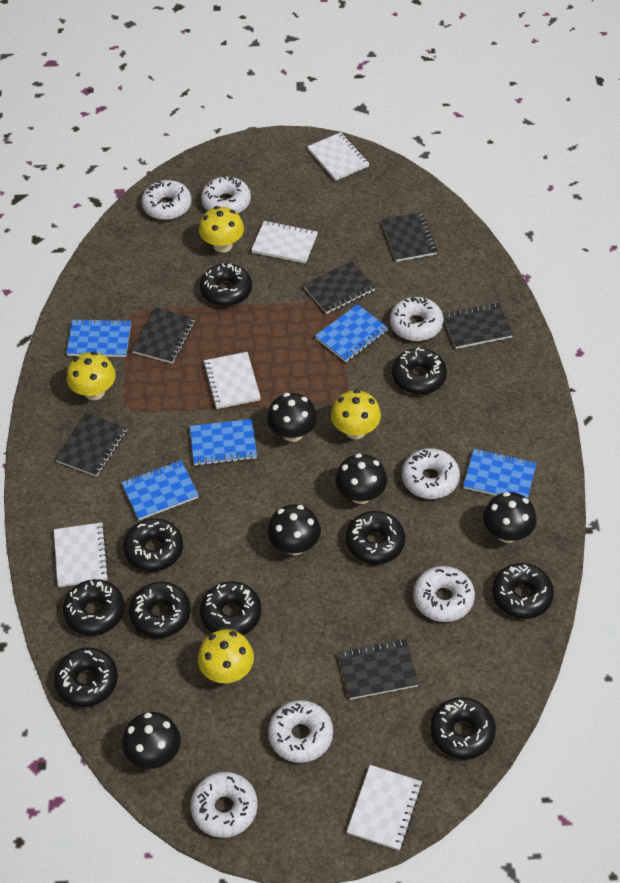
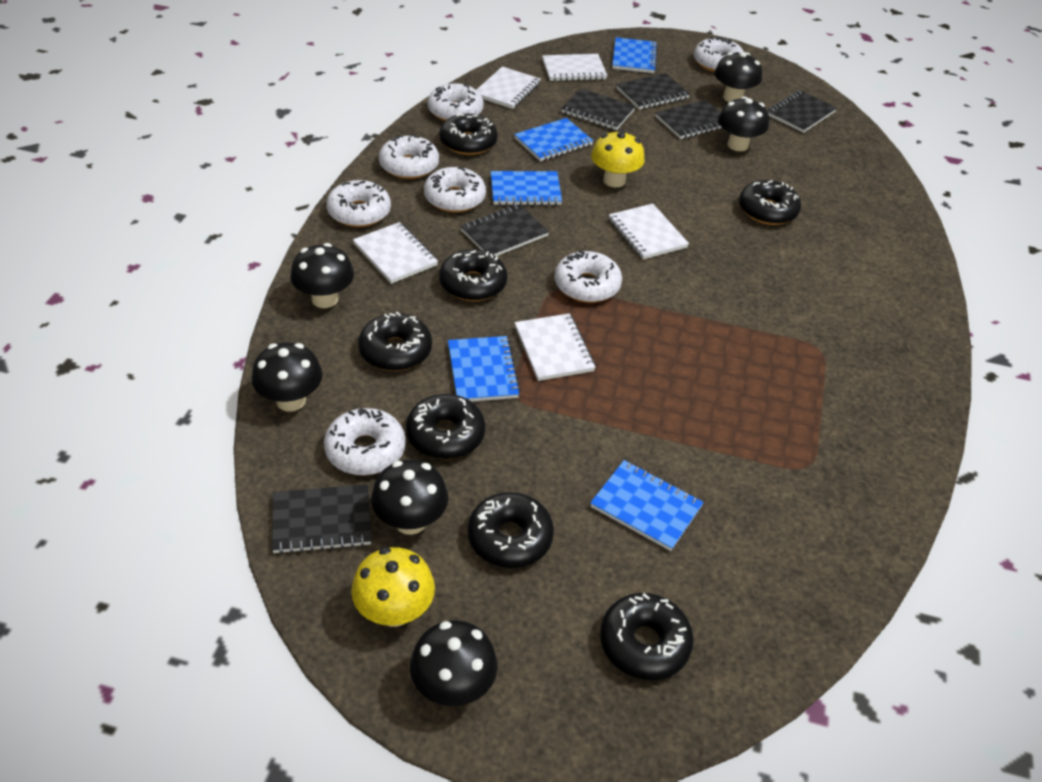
black donut: [54,648,118,707] [63,579,125,636] [123,518,183,572] [129,582,191,638] [200,263,252,306] [200,581,261,635] [346,511,405,564] [392,348,447,394] [430,697,496,760] [492,563,554,619] = 10 -> [358,312,432,371] [406,394,485,459] [439,114,498,155] [439,249,508,301] [468,492,554,568] [600,593,694,680] [739,180,801,225] = 7
black mushroom: [122,712,181,769] [267,393,317,442] [268,504,321,555] [335,453,387,504] [483,492,537,543] = 5 -> [252,342,323,411] [290,243,354,308] [371,460,448,535] [410,620,498,706] [714,52,762,102] [718,96,769,151] = 6
yellow mushroom: [67,352,116,400] [198,630,254,683] [199,206,244,253] [331,389,381,439] = 4 -> [351,547,435,627] [591,130,645,188] = 2

